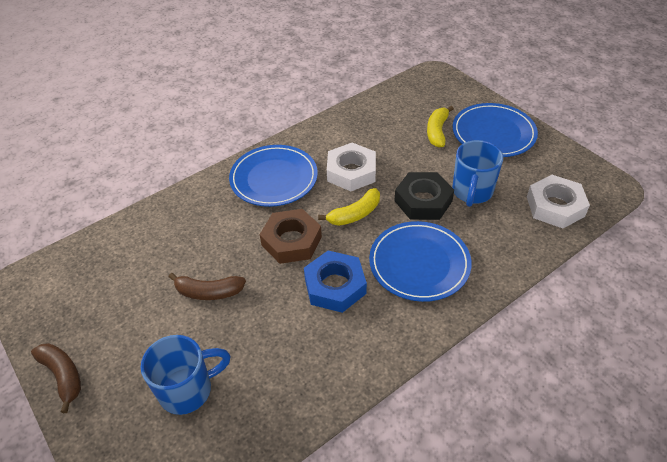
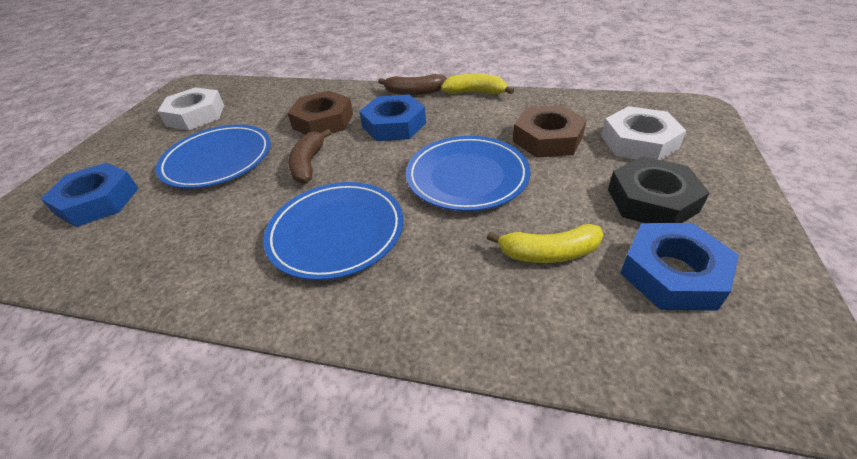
blue mug: [141,335,230,415] [452,140,503,207] = 2 -> none = 0
blue nut: [304,251,367,313] = 1 -> [41,163,138,227] [359,94,426,141] [620,223,739,311] = 3
brown nut: [260,209,322,264] = 1 -> [287,91,353,135] [513,105,587,158] = 2

